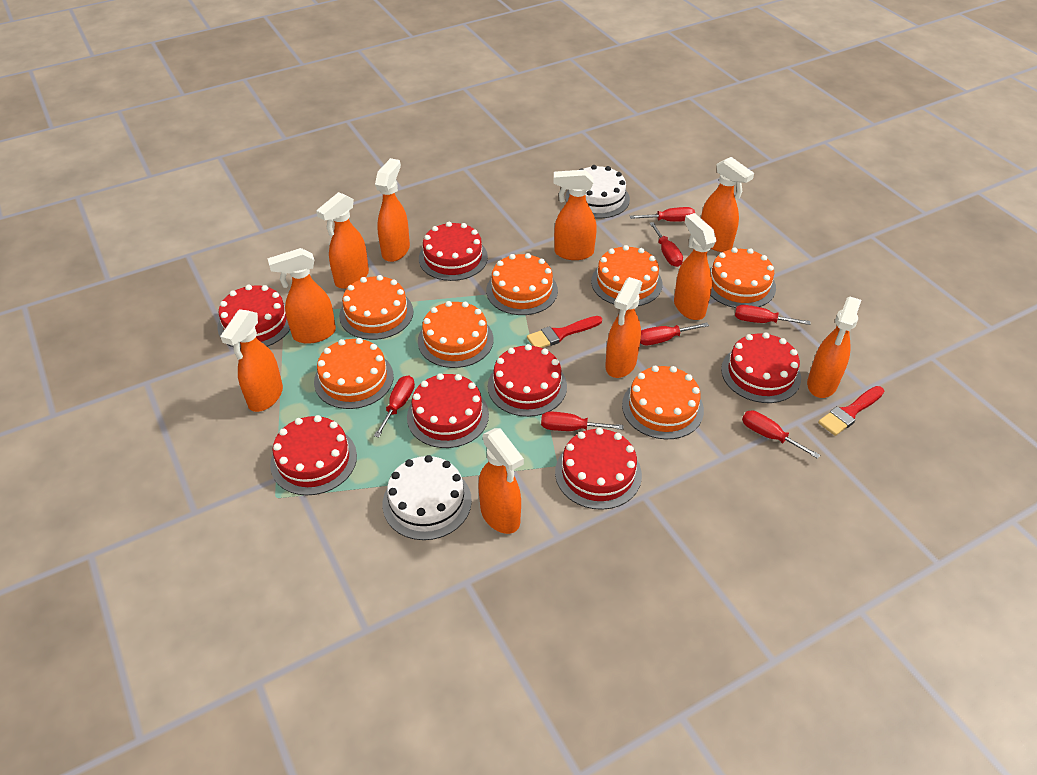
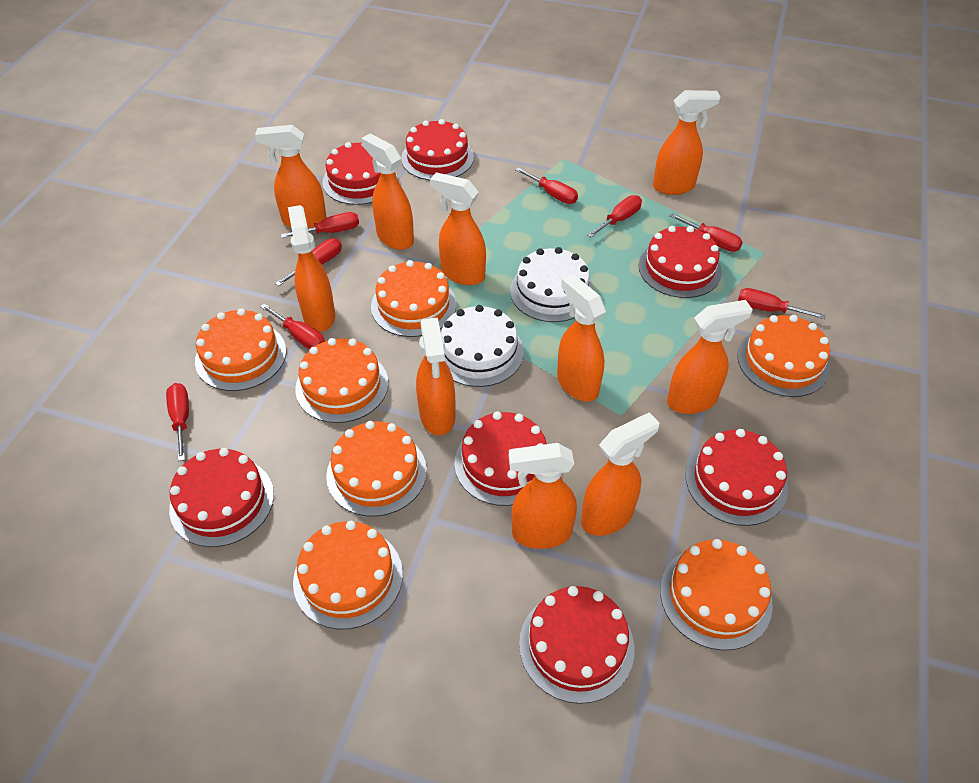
red brush: [527,316,602,348] [818,386,884,436] = 2 -> none = 0
red screwdriver: [374,375,415,438] [541,412,624,431] [630,207,695,222] [640,322,709,345] [650,222,683,267] [735,305,810,325] [742,410,820,459] = 7 -> [166,383,189,461] [260,303,325,350] [275,238,342,286] [281,212,359,238] [515,167,578,204] [587,195,642,238] [669,213,743,252] [738,288,826,319] = 8

